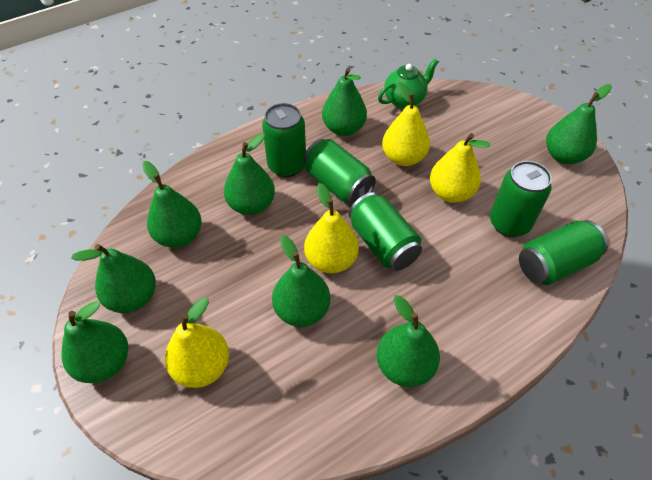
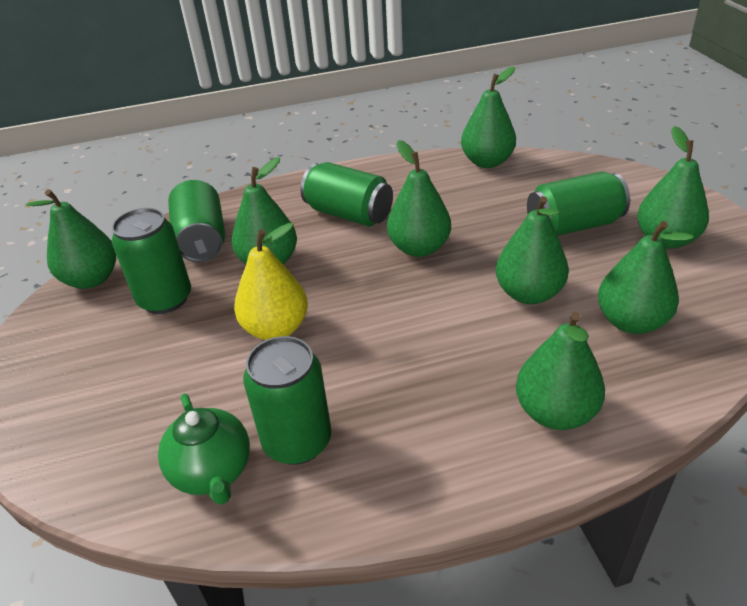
yellow pear: [165,298,229,388] [304,183,359,273] [382,82,430,166] [430,133,490,203] = 4 -> [234,223,308,340] = 1

